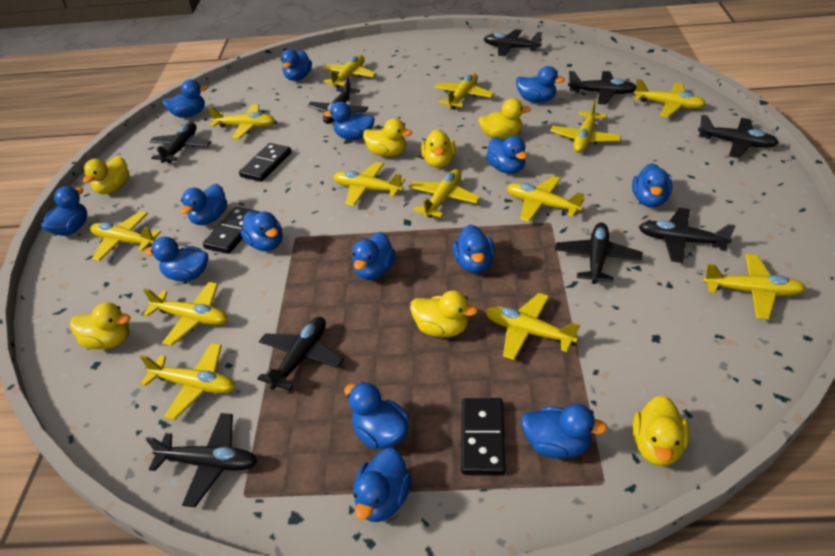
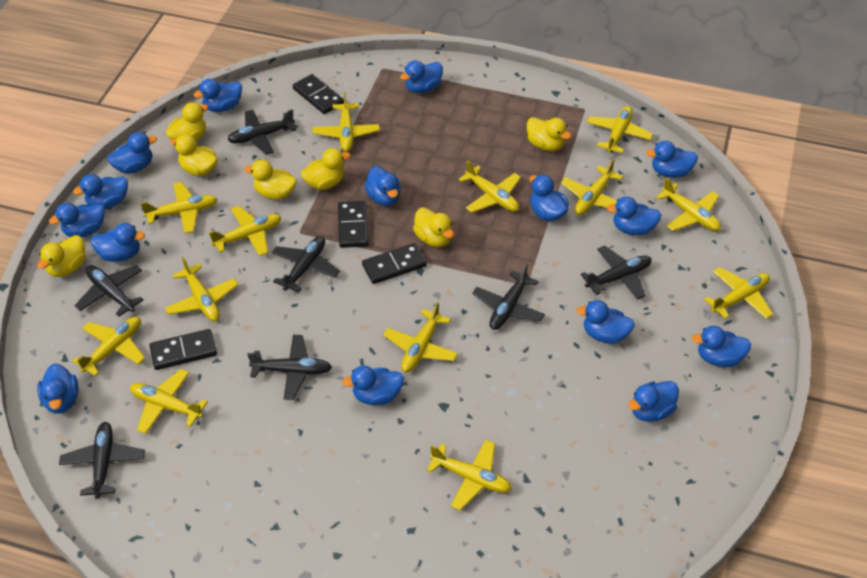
black domino: [203,207,259,254] [239,143,292,182] [461,398,506,475] = 3 -> [149,329,217,370] [293,74,344,114] [338,201,368,248] [362,243,427,284] = 4
black plane: [145,413,258,507] [149,122,211,163] [257,317,344,391] [308,76,368,124] [484,29,542,56] [555,222,643,284] [568,71,636,104] [639,208,736,263] [698,115,779,158] = 9 -> [59,422,145,499] [74,265,144,317] [228,109,296,155] [247,335,332,400] [271,236,340,292] [472,263,545,330] [581,246,652,300] = 7

